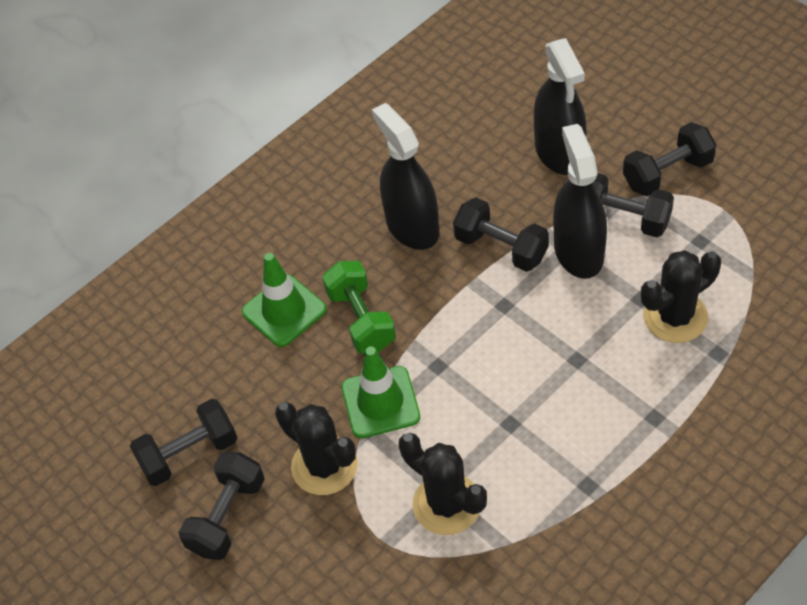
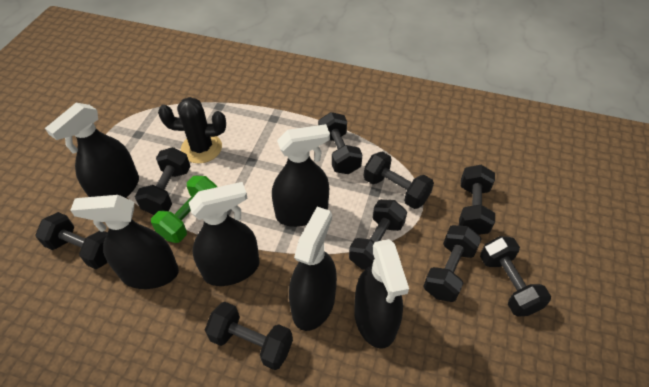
black cactus: [275,402,358,495] [399,433,487,535] [641,250,721,343] = 3 -> [158,97,226,163] = 1
black dumbbell: [130,399,237,486] [179,452,265,560] [453,197,549,272] [592,173,674,237] [623,122,716,196] = 5 -> [35,212,108,269] [135,147,191,215] [205,302,293,370] [318,112,362,174] [349,199,407,270] [364,152,434,209] [423,225,482,302] [459,165,495,235] [480,236,551,317] = 9
black spray bottle: [372,103,439,250] [534,38,586,175] [553,124,607,279] = 3 -> [45,103,139,198] [70,195,179,289] [189,182,260,286] [272,124,330,227] [289,207,337,331] [354,239,409,349] = 6
green traffic cone: [242,253,327,347] [341,346,420,438] = 2 -> none = 0

